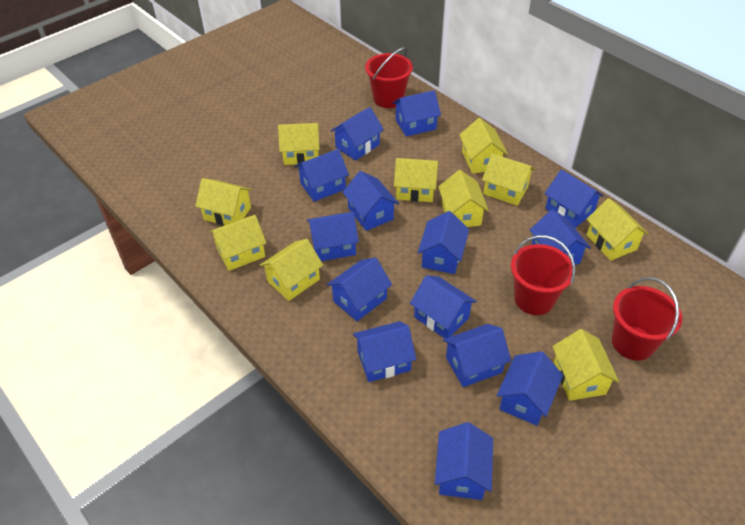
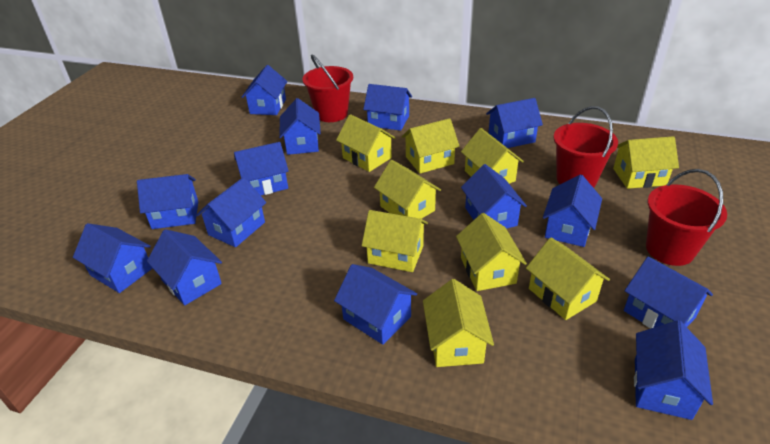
yellow house: [195,178,252,226] [209,215,267,271] [260,239,323,301] [278,123,320,165] [394,158,438,202] [438,170,489,227] [459,118,508,174] [482,154,535,206] [552,329,619,401] [586,198,649,261] = 10 -> [336,114,396,172] [362,210,428,272] [374,160,441,219] [402,118,460,174] [423,279,494,367] [456,213,527,291] [461,128,524,184] [526,238,610,320] [613,136,679,189] = 9

